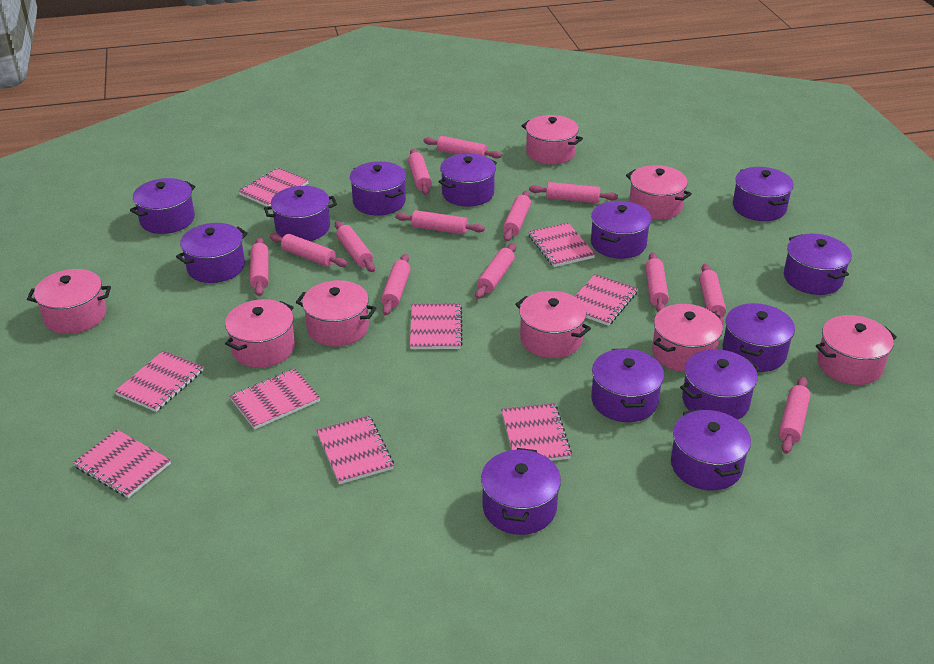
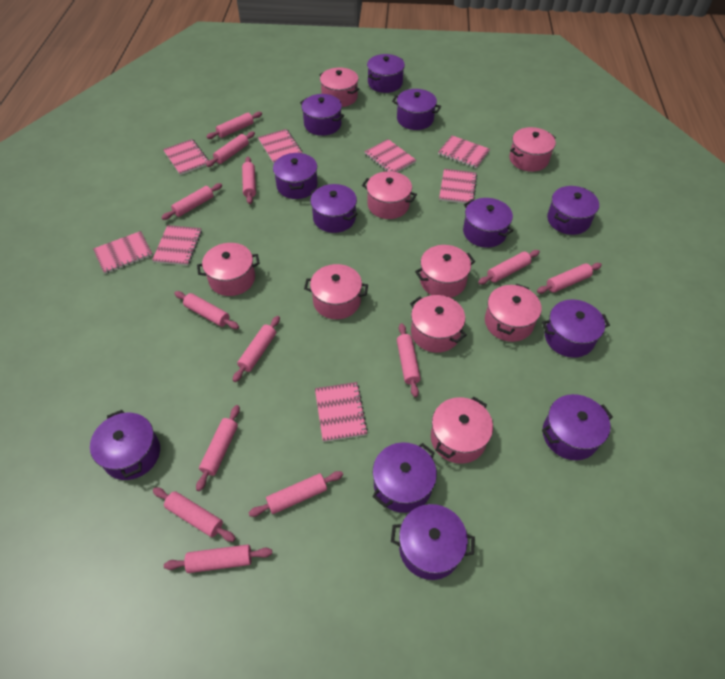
pink notebook: [73,430,171,498] [114,350,203,412] [230,369,320,429] [238,168,309,207] [316,416,394,484] [410,304,463,349] [501,403,572,461] [528,223,595,267] [575,274,638,326] = 9 -> [93,231,153,274] [152,225,202,266] [163,139,209,175] [258,129,303,164] [315,382,368,442] [364,139,416,173] [438,136,490,169] [439,169,477,204] = 8
pink pot: [27,269,111,334] [225,299,295,368] [296,280,376,347] [515,291,591,358] [522,115,583,164] [626,165,692,220] [652,304,723,372] [816,315,897,385] = 8 -> [197,243,260,296] [304,264,368,319] [320,68,359,107] [362,171,417,219] [410,295,467,353] [415,245,475,298] [431,397,493,464] [485,284,542,342] [509,127,556,172] = 9
purple pot: [130,178,195,234] [176,223,248,283] [264,186,337,241] [350,161,406,216] [438,153,497,207] [481,448,561,535] [591,201,651,259] [591,348,664,422] [671,409,751,491] [680,349,759,420] [722,303,795,372] [733,167,794,221] [784,234,852,295] = 13 -> [90,410,160,480] [273,153,318,199] [300,94,344,136] [310,184,358,233] [367,54,405,93] [372,442,437,513] [391,504,475,580] [392,89,441,130] [463,198,513,248] [542,299,610,358] [542,394,613,460] [547,186,599,235] = 12

